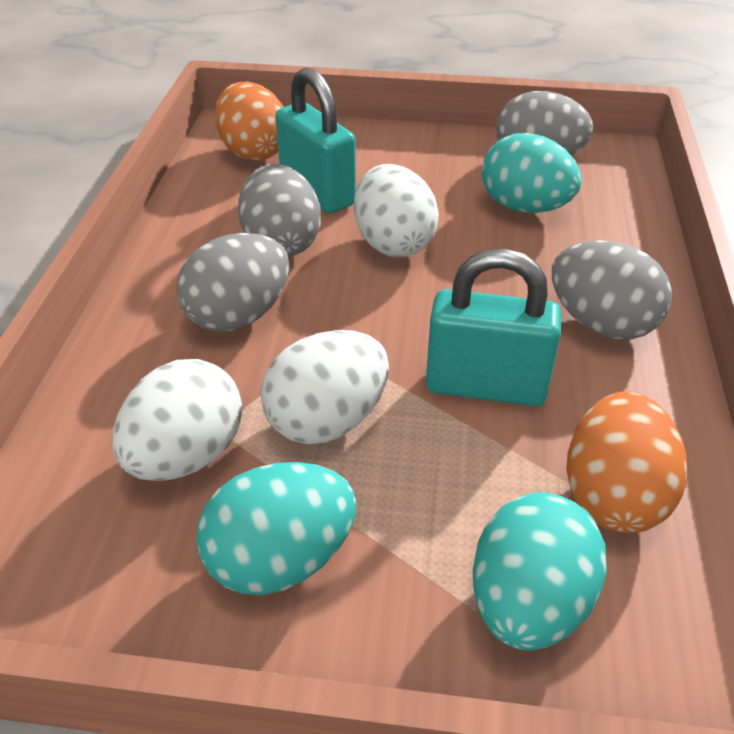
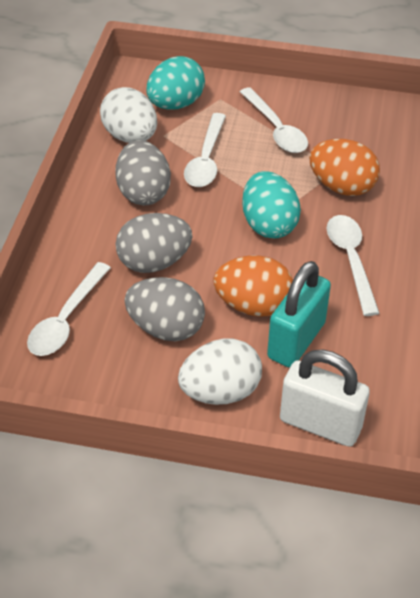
grey egg: [176,233,289,332] [238,164,321,257] [496,91,593,155] [552,240,672,340] = 4 -> [115,140,171,205] [115,213,192,273] [124,277,205,341] = 3
turquoise egg: [196,462,356,595] [473,492,607,651] [482,133,582,213] = 3 -> [146,56,205,110] [242,171,301,239] = 2
turquoise padlock: [275,68,356,214] [426,249,561,406] = 2 -> [267,261,331,368] = 1
white egg: [112,359,242,481] [261,330,389,444] [354,164,439,258] = 3 -> [100,87,157,143] [178,338,262,405] = 2
white padlock: none = 0 -> [280,349,370,447] = 1
white spoon: none = 0 -> [27,262,111,356] [184,113,226,187] [240,87,308,153] [326,215,379,316] = 4

